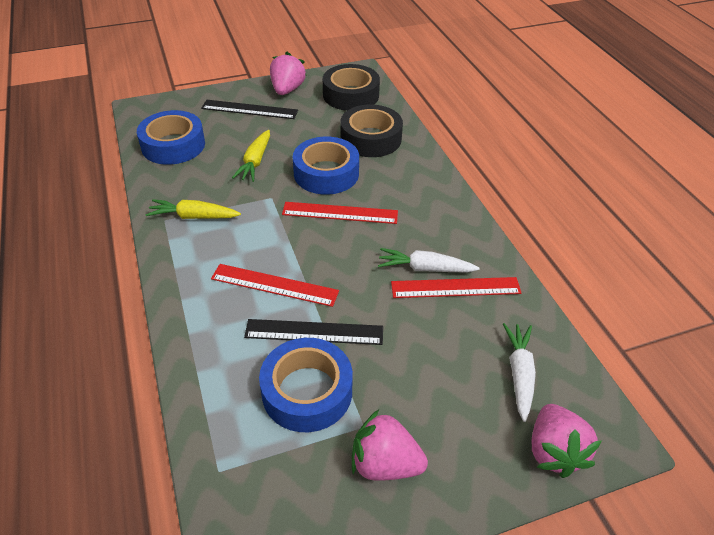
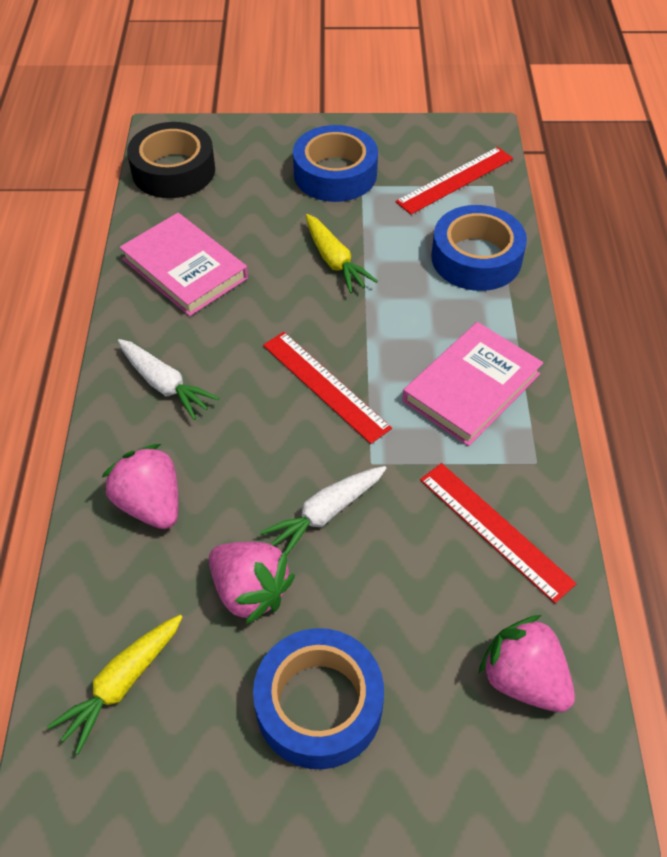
black ruler: [201,100,298,119] [244,319,383,345] = 2 -> none = 0
black tape: [323,64,380,111] [341,104,403,157] = 2 -> [127,122,215,198] = 1
pink book: none = 0 -> [119,213,248,316] [402,322,543,446] = 2

